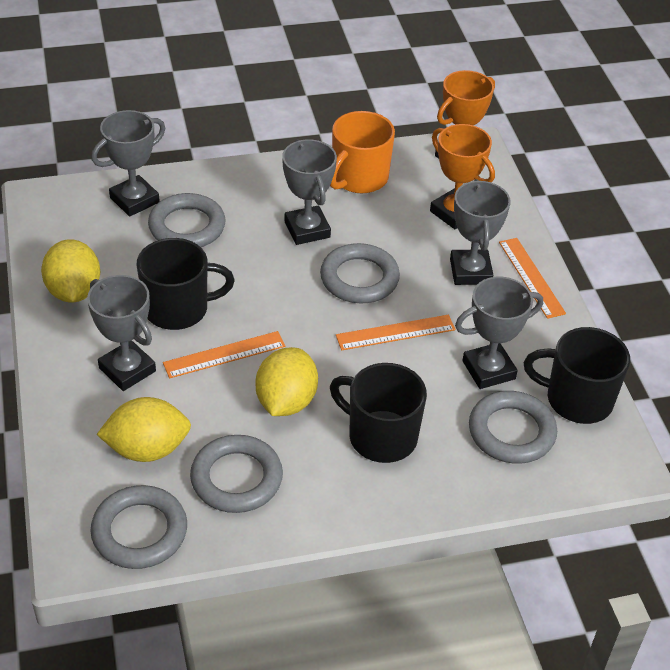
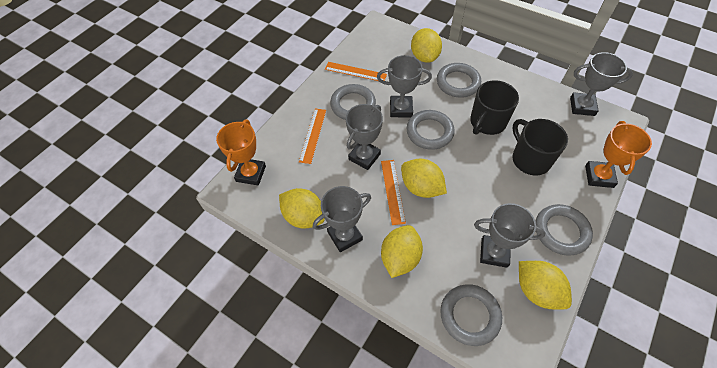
black mug: [137,238,235,330] [330,363,427,463] [524,327,630,424] = 3 -> [470,80,519,135] [512,119,568,176] = 2
orange mug: [330,111,395,193] = 1 -> none = 0
yellow lemon: [41,239,100,302] [96,397,191,462] [256,347,318,416] = 3 -> [279,188,325,229] [381,225,423,278] [401,159,447,198] [411,28,442,63] [519,261,572,310] = 5

